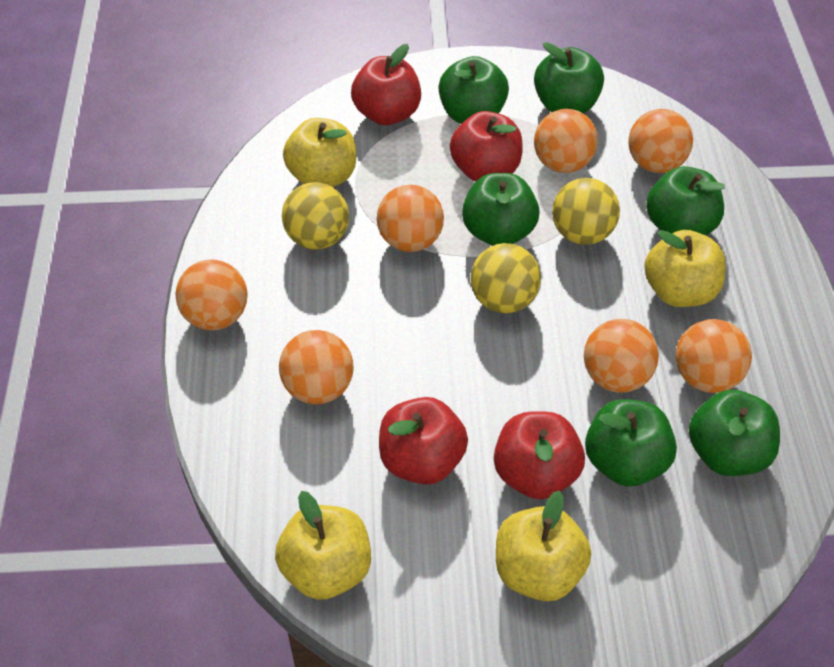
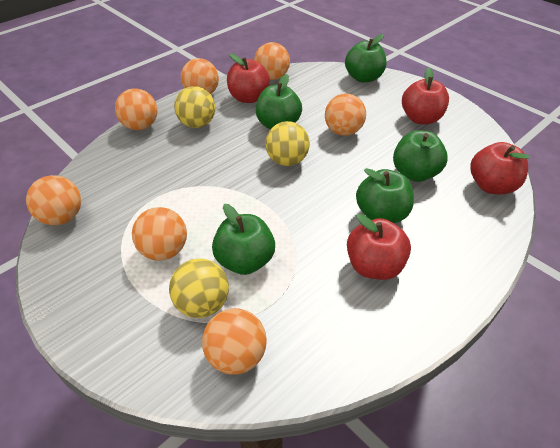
green apple: [438,56,509,124] [462,173,540,246] [534,42,604,113] [585,399,677,486] [646,166,725,236] [689,390,780,476] = 6 -> [212,204,275,275] [256,74,302,129] [345,34,387,83] [356,168,414,223] [393,130,448,182] = 5
yellow apple: [275,491,371,600] [283,118,356,187] [496,491,591,601] [644,230,726,307] = 4 -> none = 0

